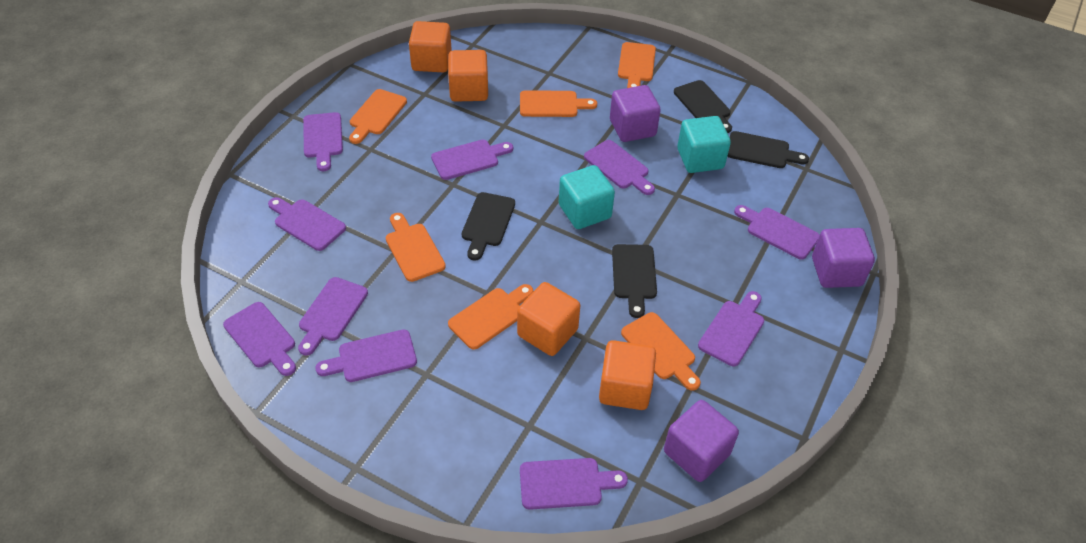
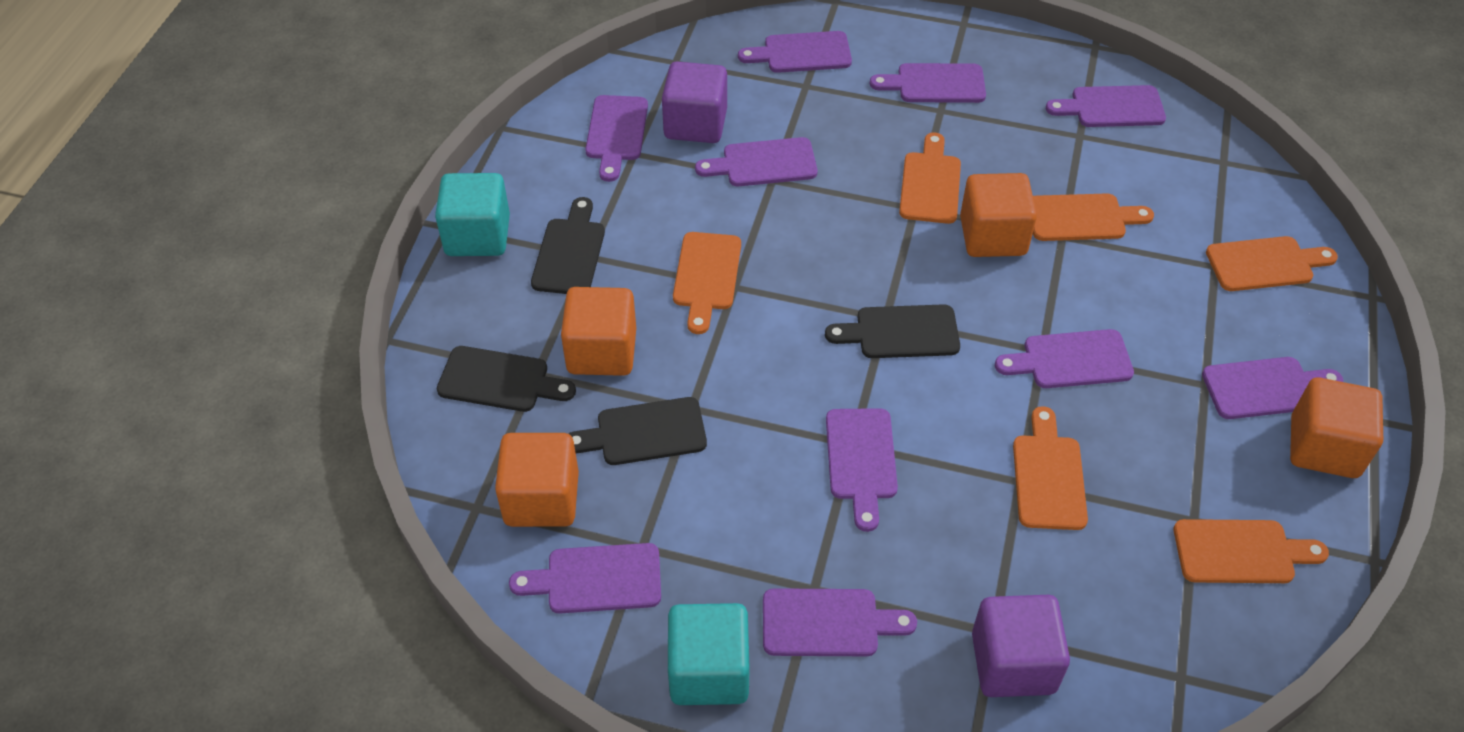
purple cube: [610,85,661,142] [664,400,739,482] [812,228,875,288] = 3 -> [662,62,727,143] [972,595,1070,697] = 2

